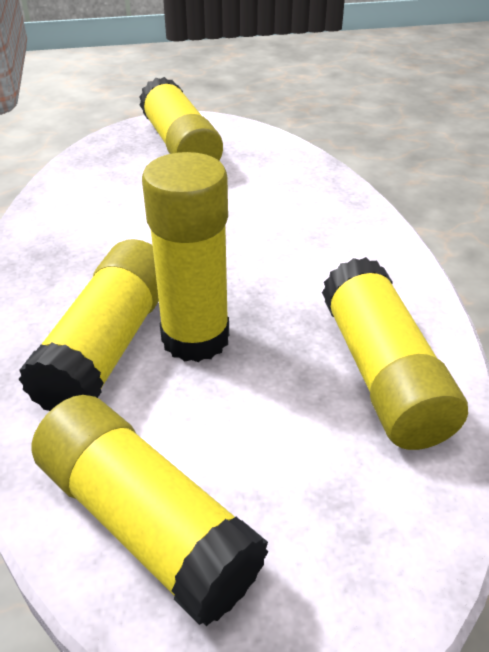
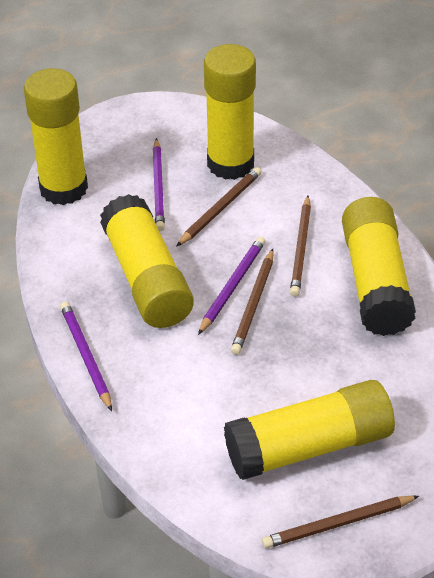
brown pencil: none = 0 -> [176,167,262,247] [231,249,274,355] [262,496,419,549] [290,196,311,297] = 4
purple pencil: none = 0 -> [60,302,112,411] [153,138,165,231] [198,237,265,335] = 3

